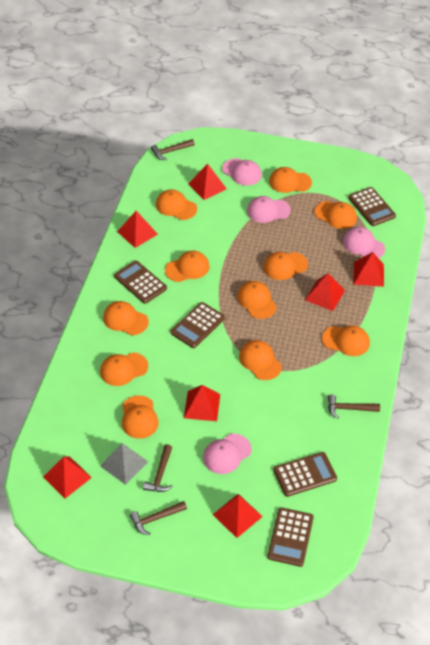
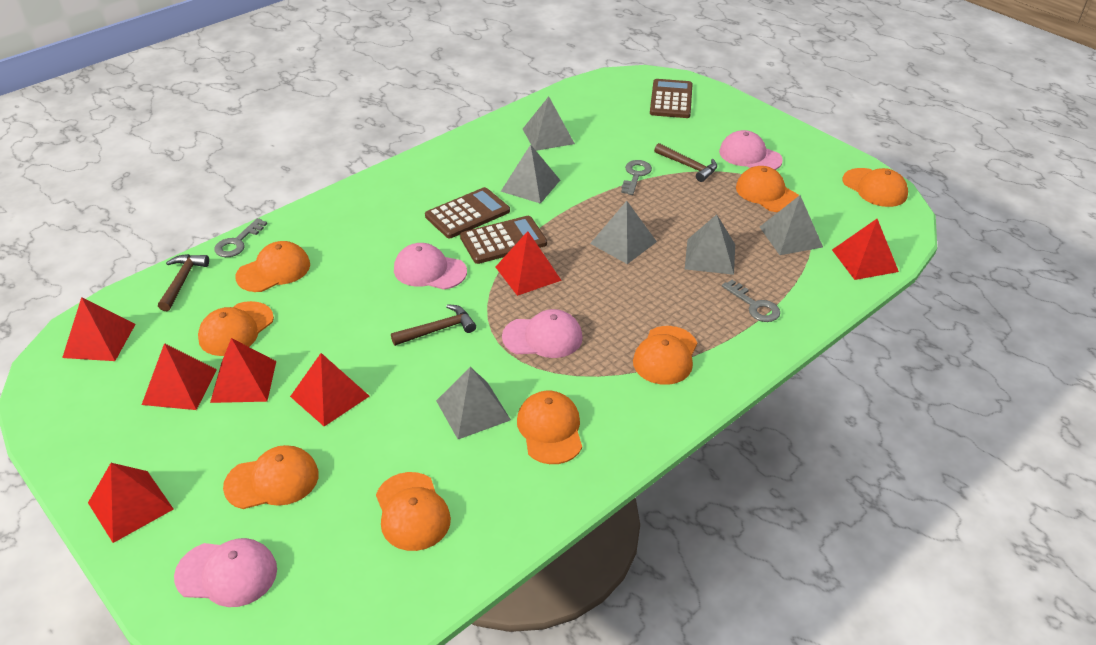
brown calculator: [114,261,167,304] [171,302,225,348] [267,507,314,567] [273,452,337,497] [348,187,396,226] = 5 -> [425,187,510,238] [460,216,547,264] [650,79,693,118] = 3
brown hammer: [130,501,187,535] [143,444,173,492] [151,139,195,160] [328,394,380,419] = 4 -> [158,254,209,311] [391,304,476,346] [654,143,717,182] = 3
grey key: none = 0 -> [214,218,267,257] [621,160,652,195] [722,280,780,322] = 3
grey pyramid: [100,443,148,485] = 1 -> [436,367,511,439] [501,144,560,204] [523,96,575,151] [590,201,657,264] [685,214,735,275] [760,195,823,255] = 6
orange cap: [100,352,148,386] [103,301,149,335] [122,395,159,439] [156,189,197,220] [165,251,209,282] [237,281,277,319] [239,340,282,380] [264,252,308,280] [269,167,312,193] [314,201,357,229] [322,326,370,356] = 11 -> [198,301,274,356] [223,445,319,509] [235,241,310,292] [376,472,451,551] [517,391,582,464] [633,326,697,385] [736,166,799,212] [843,168,908,207] = 8

